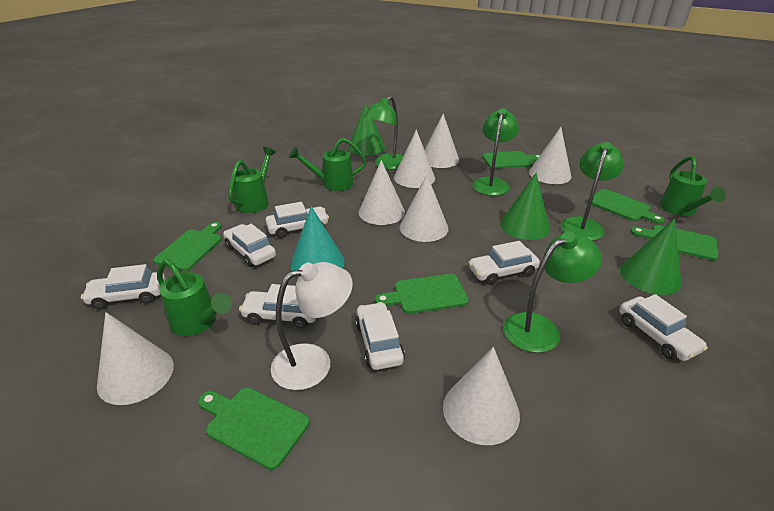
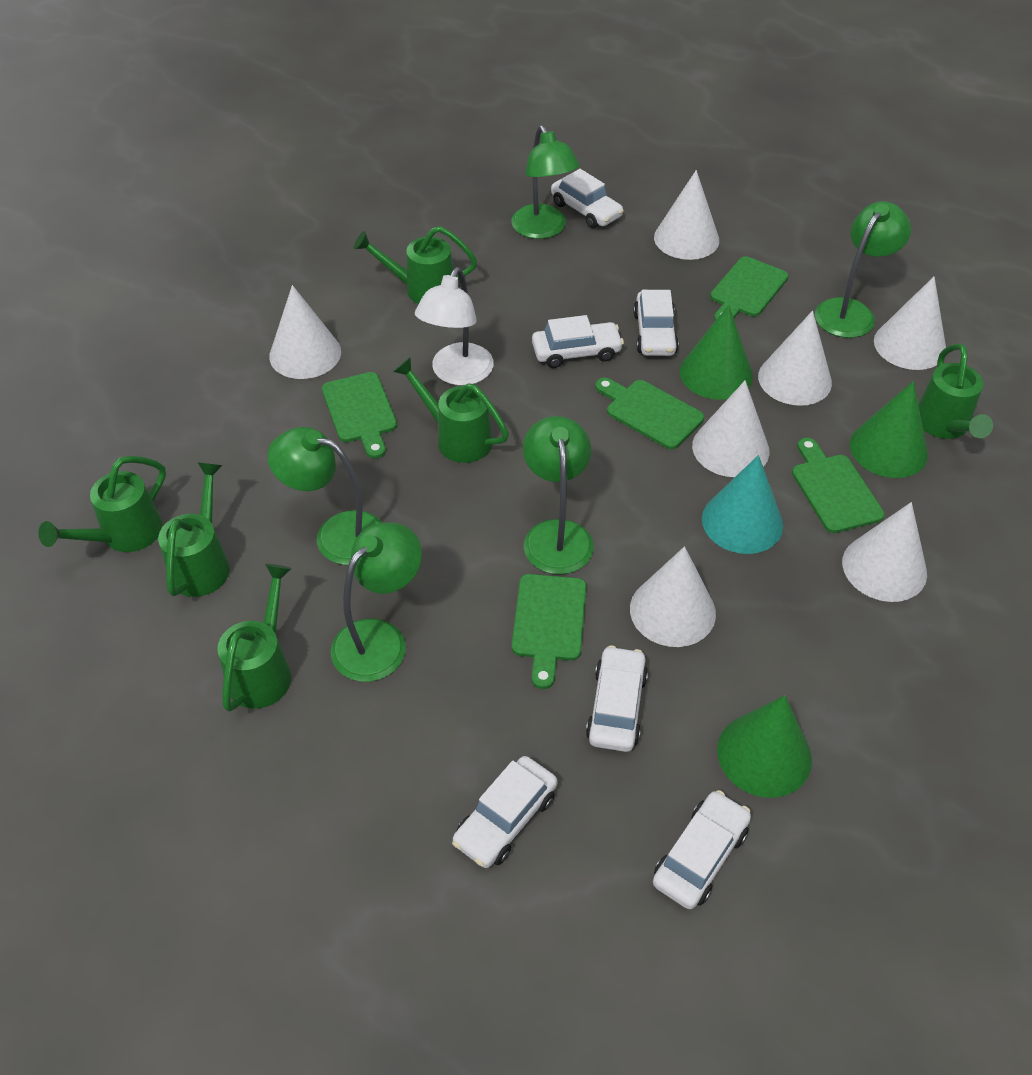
green cutting board: [154,222,222,271] [198,388,310,470] [375,274,469,314] [482,151,540,169] [587,189,665,224] [630,225,718,261] = 6 -> [322,372,397,459] [512,574,587,689] [595,378,704,449] [710,256,788,321] [792,438,885,533] = 5
green lamp: [364,96,403,170] [472,108,519,196] [503,232,602,353] [561,142,624,241] = 4 -> [267,427,382,565] [331,522,422,682] [511,125,580,239] [523,416,594,574] [815,201,911,338] = 5
green watering can: [157,259,232,336] [228,147,276,213] [289,138,367,191] [660,156,726,216] = 4 -> [38,456,166,552] [158,462,230,597] [217,564,292,712] [354,226,477,304] [393,357,509,463] [918,343,993,439] = 6
white car: [81,264,165,310] [223,224,276,267] [239,284,316,329] [265,202,329,238] [355,302,405,370] [468,241,540,285] [619,294,708,361] = 7 -> [452,756,557,868] [532,315,624,368] [551,169,624,228] [586,645,648,752] [633,290,679,356] [653,790,751,909] = 6

